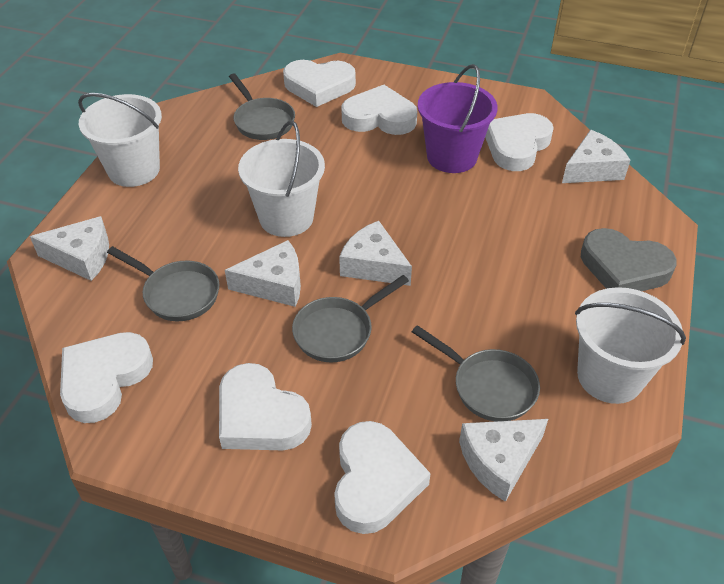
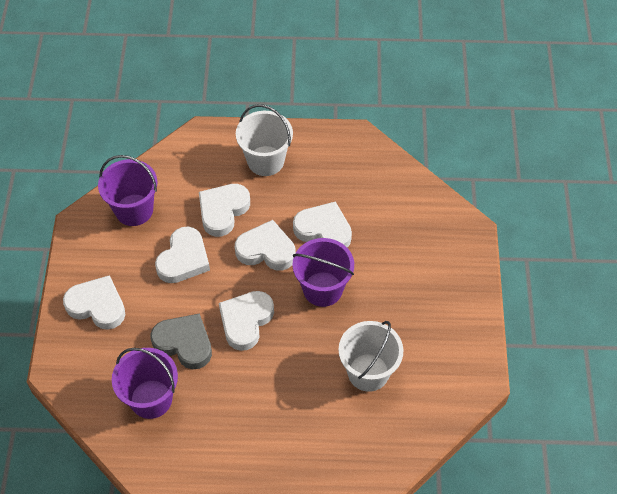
grey pan: [107,246,219,321] [229,73,295,140] [292,275,409,362] [412,325,540,421] = 4 -> none = 0
purple bucket: [418,64,498,173] = 1 -> [98,155,157,226] [112,348,178,419] [293,238,354,307] = 3
white bucket: [78,93,162,187] [238,121,325,237] [575,287,686,404] = 3 -> [236,104,293,176] [338,321,403,392] = 2
white cheese: [30,216,109,281] [225,240,301,307] [339,221,412,286] [459,419,548,502] [562,130,630,183] = 5 -> none = 0

